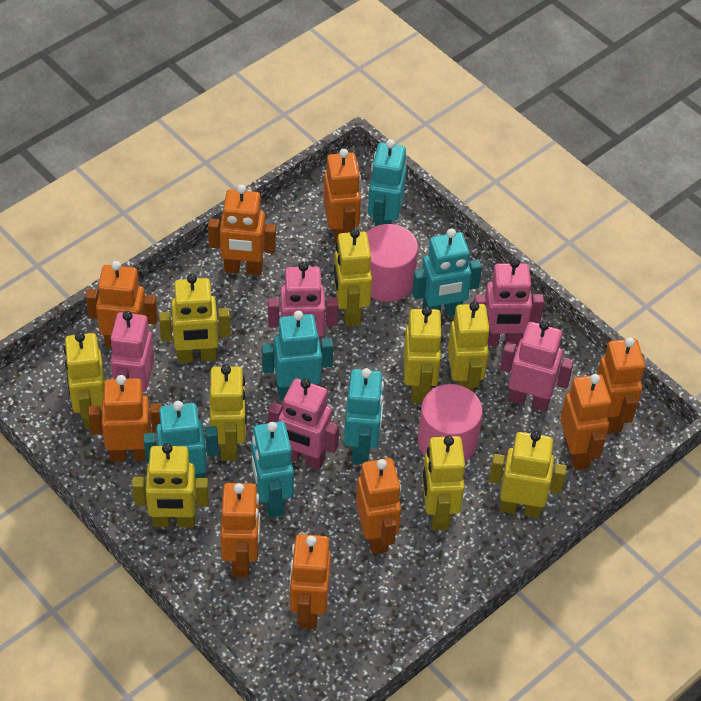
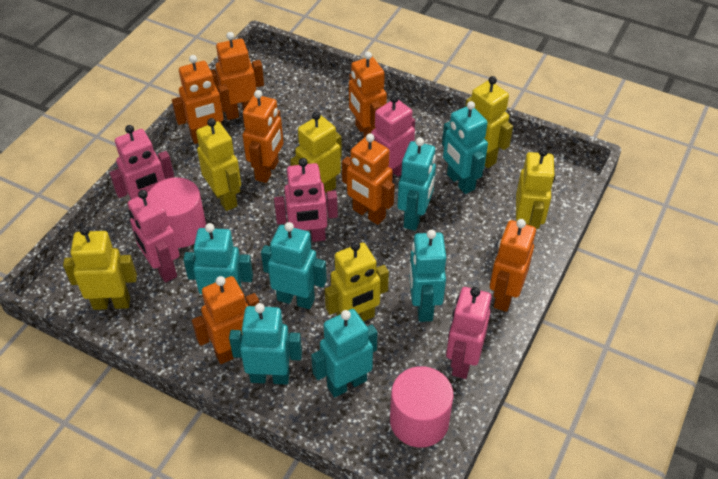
orange robot: [86,261,158,348] [88,375,162,462] [208,185,276,275] [221,483,260,577] [289,534,331,629] [323,149,361,245] [356,458,401,554] [560,374,611,470] [597,337,645,434] = 9 -> [172,55,231,144] [192,276,259,364] [211,32,264,120] [243,90,283,183] [342,134,395,225] [349,51,387,137] [490,219,536,312] = 7
turquoise robot: [143,401,219,478] [251,421,294,518] [262,311,333,399] [344,368,384,464] [368,139,407,226] [412,228,482,316] = 6 -> [183,223,253,294] [229,303,302,385] [261,222,327,309] [311,309,378,398] [397,138,436,231] [409,229,446,322] [442,101,488,194] = 7
yellow robot: [64,332,105,429] [132,443,209,527] [159,274,231,363] [210,365,247,461] [334,229,372,327] [404,306,443,403] [422,436,465,531] [448,301,490,393] [489,431,567,518] = 9 -> [63,226,137,310] [196,118,241,211] [290,112,342,193] [325,241,389,321] [465,76,513,168] [516,148,555,229] = 6

